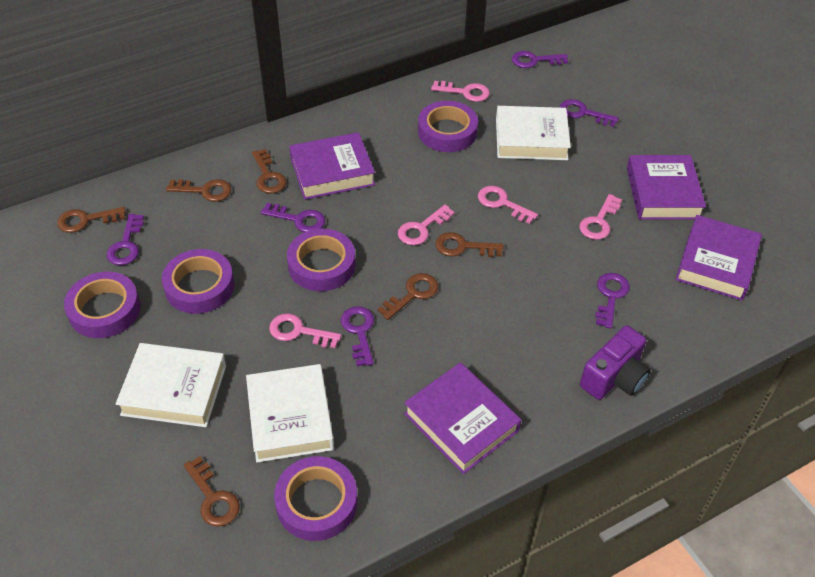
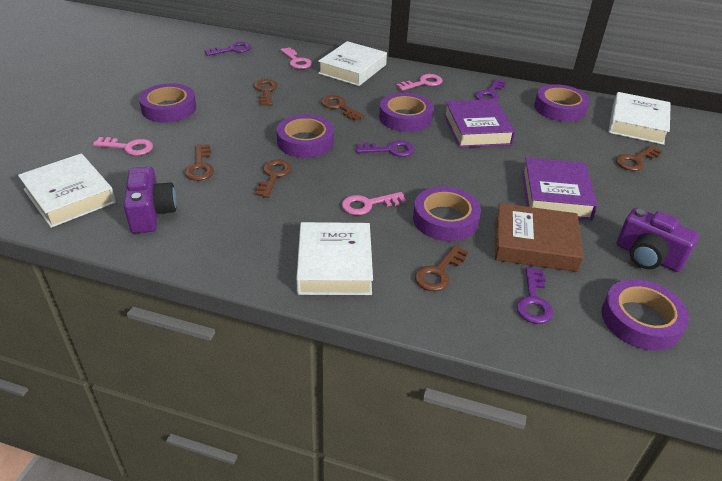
brown book: none = 0 -> [495,203,583,272] = 1
pink key: [269,313,341,348] [398,205,455,245] [431,81,490,102] [478,186,538,224] [579,194,622,240] = 5 -> [93,137,153,156] [280,47,312,69] [342,192,406,215] [396,74,443,91] = 4
purple book: [289,132,375,200] [404,362,521,474] [627,155,706,220] [675,215,762,301] = 4 -> [444,99,515,148] [522,157,598,220] = 2
purple camera: [580,325,651,400] = 1 -> [124,167,177,233] [617,208,699,272] = 2
purple key: [106,214,144,265] [261,203,325,232] [341,306,374,366] [512,51,568,68] [560,99,619,127] [595,273,630,329] = 6 -> [204,42,251,56] [356,141,415,157] [475,79,505,101] [516,267,553,324] = 4
purple tape: [64,272,140,338] [162,249,234,314] [274,456,357,541] [287,229,356,291] [418,101,478,152] = 5 -> [139,83,196,123] [276,115,334,158] [379,93,434,132] [413,187,481,241] [534,84,590,122] [601,279,689,351] = 6
white book: [116,343,226,427] [246,364,334,463] [496,106,571,160] = 3 -> [18,153,116,228] [296,222,373,295] [318,41,387,86] [608,92,671,145] = 4

